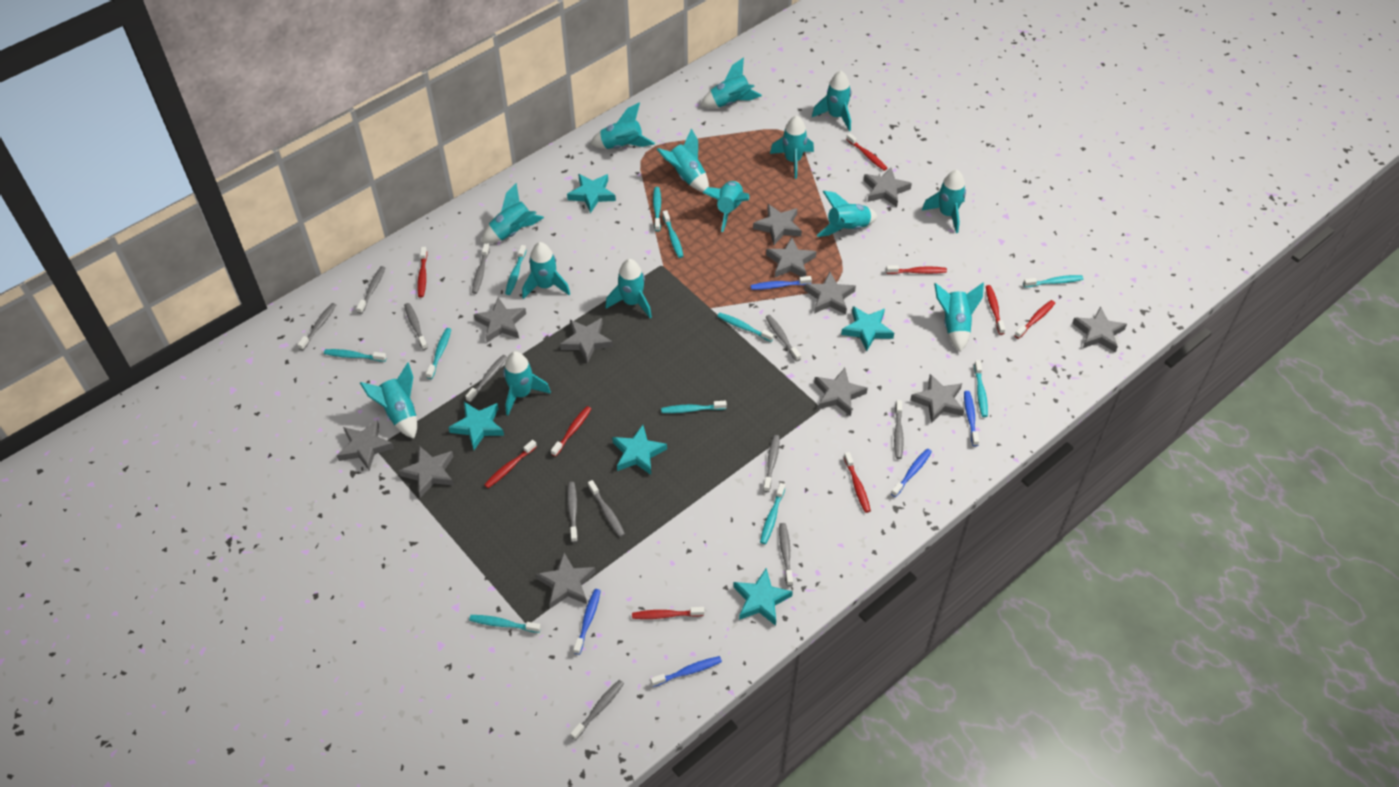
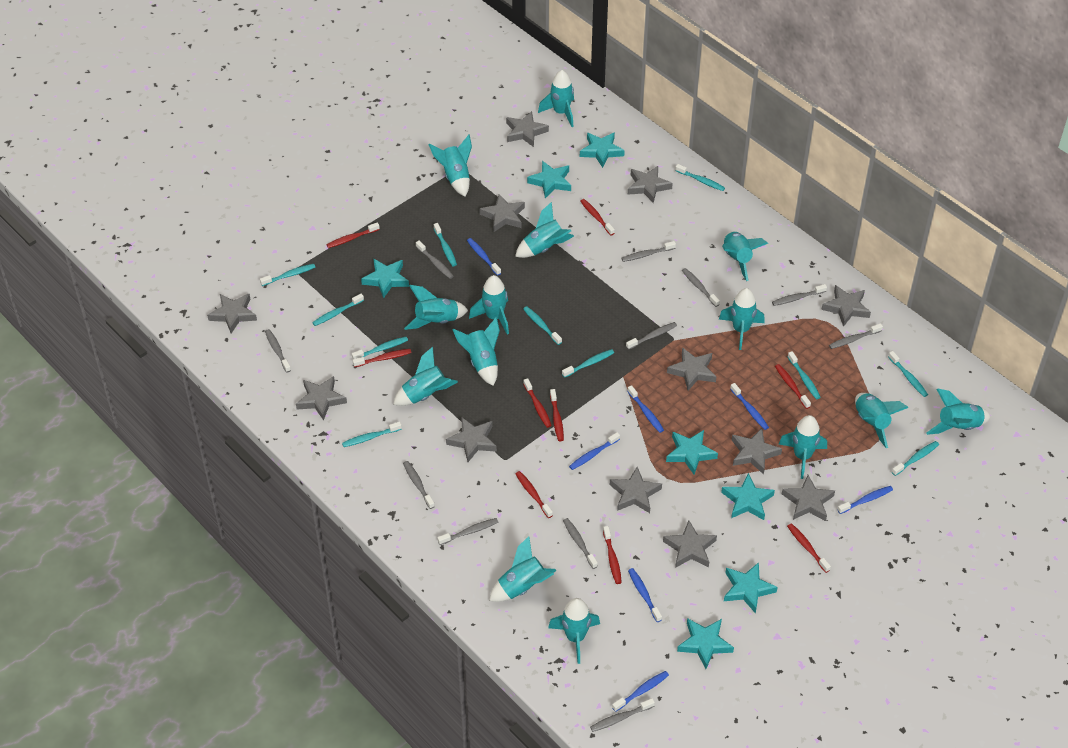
blue toothbrush: [573,589,601,655] [650,656,722,687] [751,276,812,290] [891,448,932,497] [964,391,979,446] = 5 -> [467,238,501,276] [569,432,620,470] [612,671,669,712] [627,385,664,433] [628,568,662,622] [730,383,769,430] [837,486,893,514] = 7
grey toothbrush: [297,303,336,350] [356,266,385,314] [404,303,428,350] [465,355,507,403] [472,243,490,294] [567,482,578,543] [570,680,624,740] [588,480,625,537] [763,435,780,492] [766,315,801,362] [779,523,793,586] [894,400,904,459] = 12 -> [265,329,291,373] [403,461,435,509] [416,240,454,279] [437,518,498,545] [563,518,598,569] [590,698,655,732] [622,241,676,262] [626,322,677,350] [682,268,720,307] [772,284,827,306] [829,323,883,349] = 11
turquoise star: [448,402,504,450] [567,174,616,213] [612,425,667,475] [733,568,793,626] [841,306,894,351] = 5 -> [361,259,409,298] [527,161,571,198] [580,132,625,168] [666,430,718,475] [677,618,734,669] [721,473,775,520] [724,562,778,614] = 7

